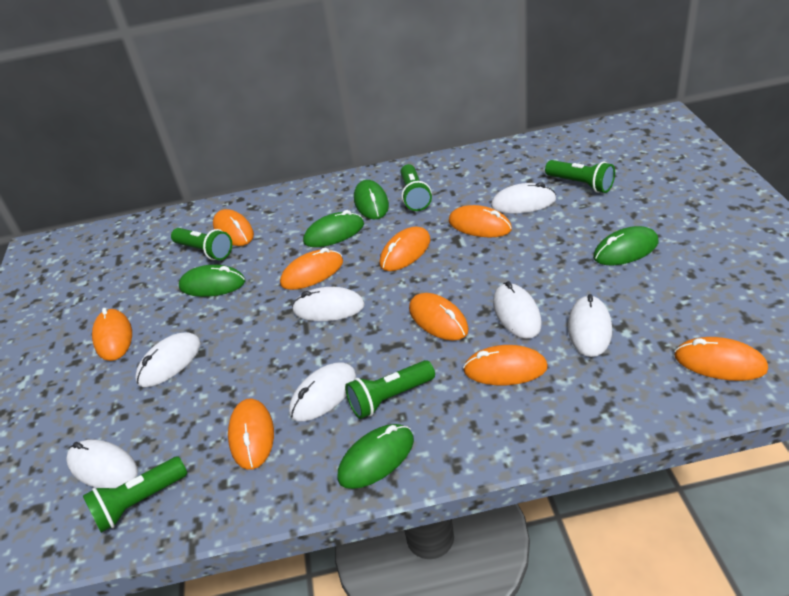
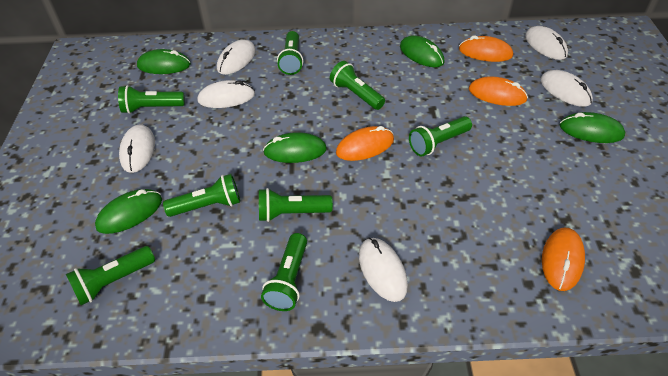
green flashlight: [83,456,187,533] [171,228,232,260] [345,360,435,419] [401,164,432,211] [545,160,615,193] = 5 -> [66,246,155,305] [118,85,185,114] [163,174,240,217] [259,188,333,222] [261,233,307,311] [277,31,303,75] [330,61,385,110] [409,116,472,157] = 8
orange mouse: [92,308,132,361] [213,209,254,246] [228,399,274,470] [280,248,343,290] [380,227,431,271] [409,293,469,340] [449,205,512,237] [463,345,548,385] [674,337,768,381] = 9 -> [336,126,394,161] [459,35,513,62] [469,77,528,106] [542,228,585,291] = 4
white mouse: [66,440,138,488] [136,332,201,387] [289,362,356,421] [292,287,365,321] [491,182,556,214] [493,281,542,339] [568,294,612,357] = 7 -> [119,124,155,173] [197,80,255,108] [217,39,256,75] [359,238,408,302] [525,26,568,60] [541,70,593,107] = 6

